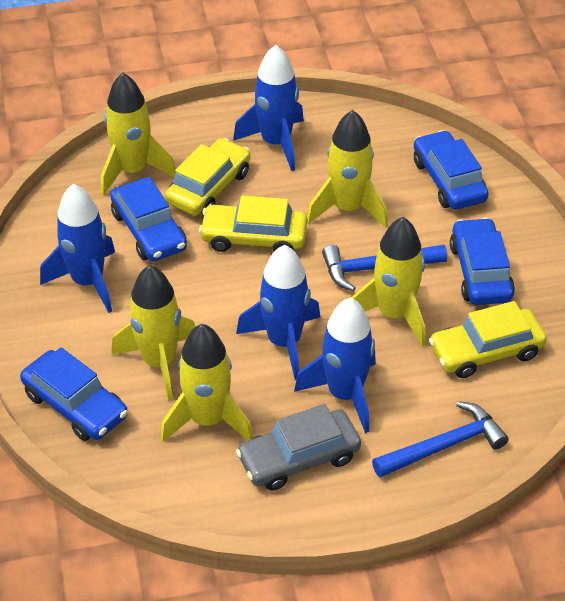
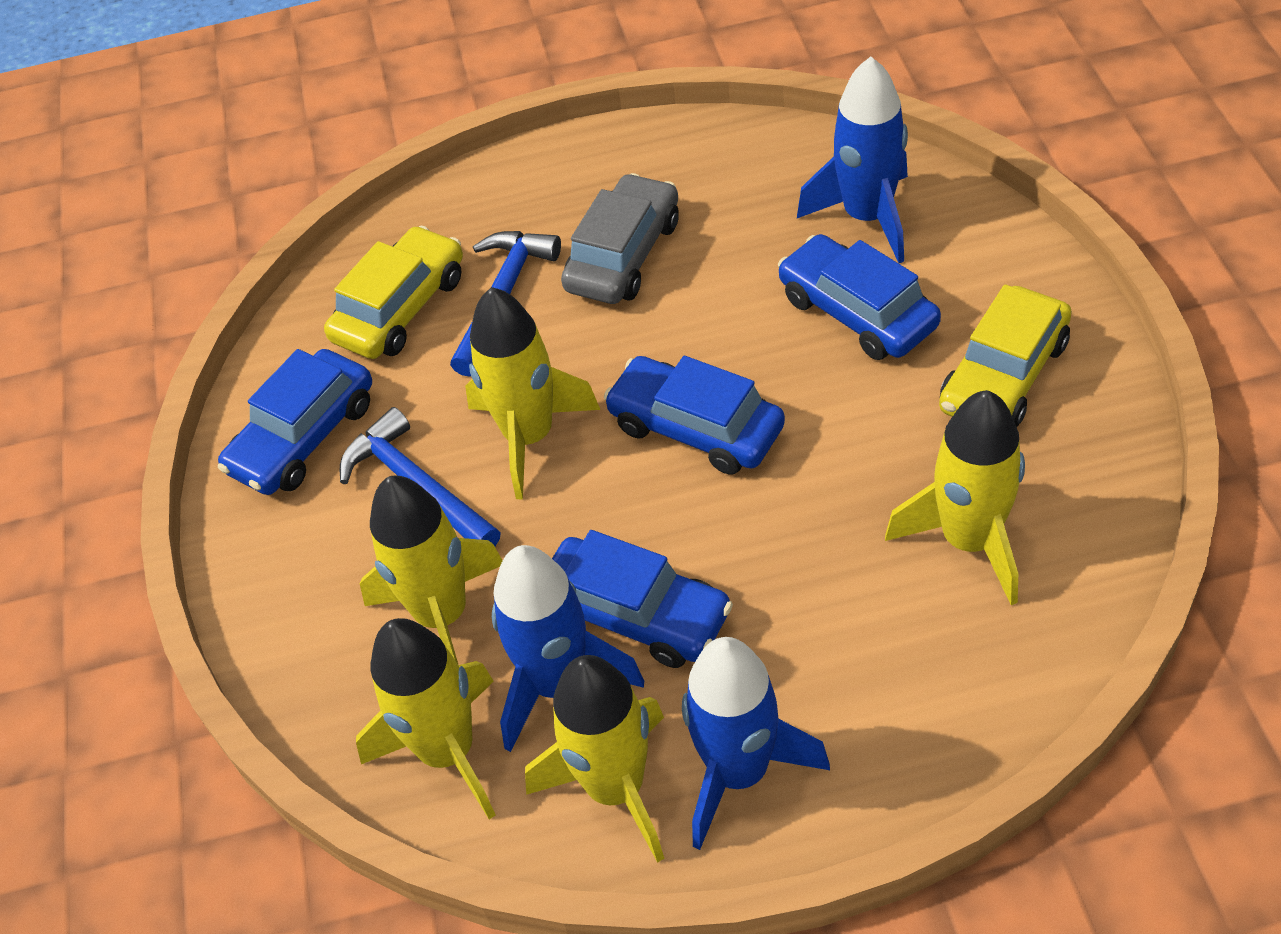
blue rocket: [40,184,115,313] [233,45,304,171] [236,245,320,380] [294,298,376,433] = 4 -> [492,545,644,752] [682,637,830,850] [797,56,908,263] = 3
yellow car: [165,138,250,216] [199,196,307,252] [429,301,547,378] = 3 -> [324,226,463,359] [939,284,1072,427] = 2

